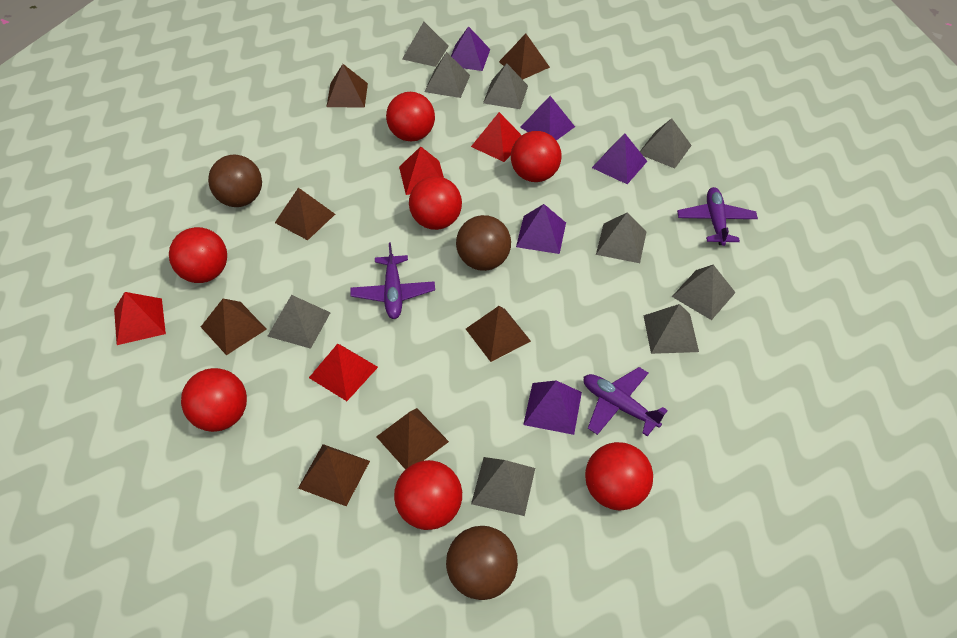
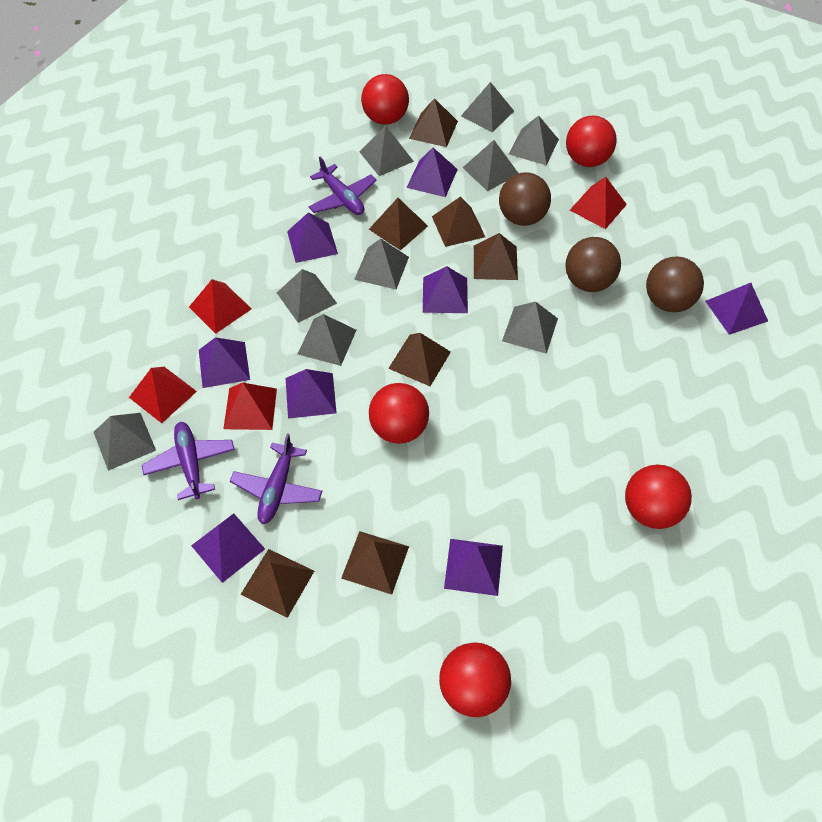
purple pyramid: [451,26,490,71] [516,204,566,254] [520,96,575,141] [523,380,582,435] [592,134,647,184] = 5 -> [191,513,265,583] [199,337,250,388] [286,369,337,419] [287,213,338,263] [407,148,458,197] [423,266,468,313] [444,539,503,596] [705,283,768,335] = 8
red ball: [169,227,227,283] [181,368,247,432] [386,92,435,142] [394,460,462,530] [409,176,462,230] [511,131,562,182] [585,442,653,511] = 7 -> [361,74,409,125] [369,383,429,444] [439,642,511,717] [566,115,616,167] [625,465,692,529] = 5

